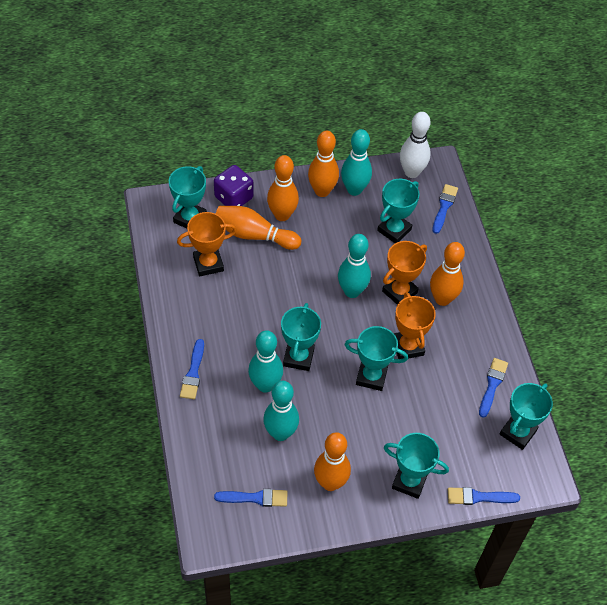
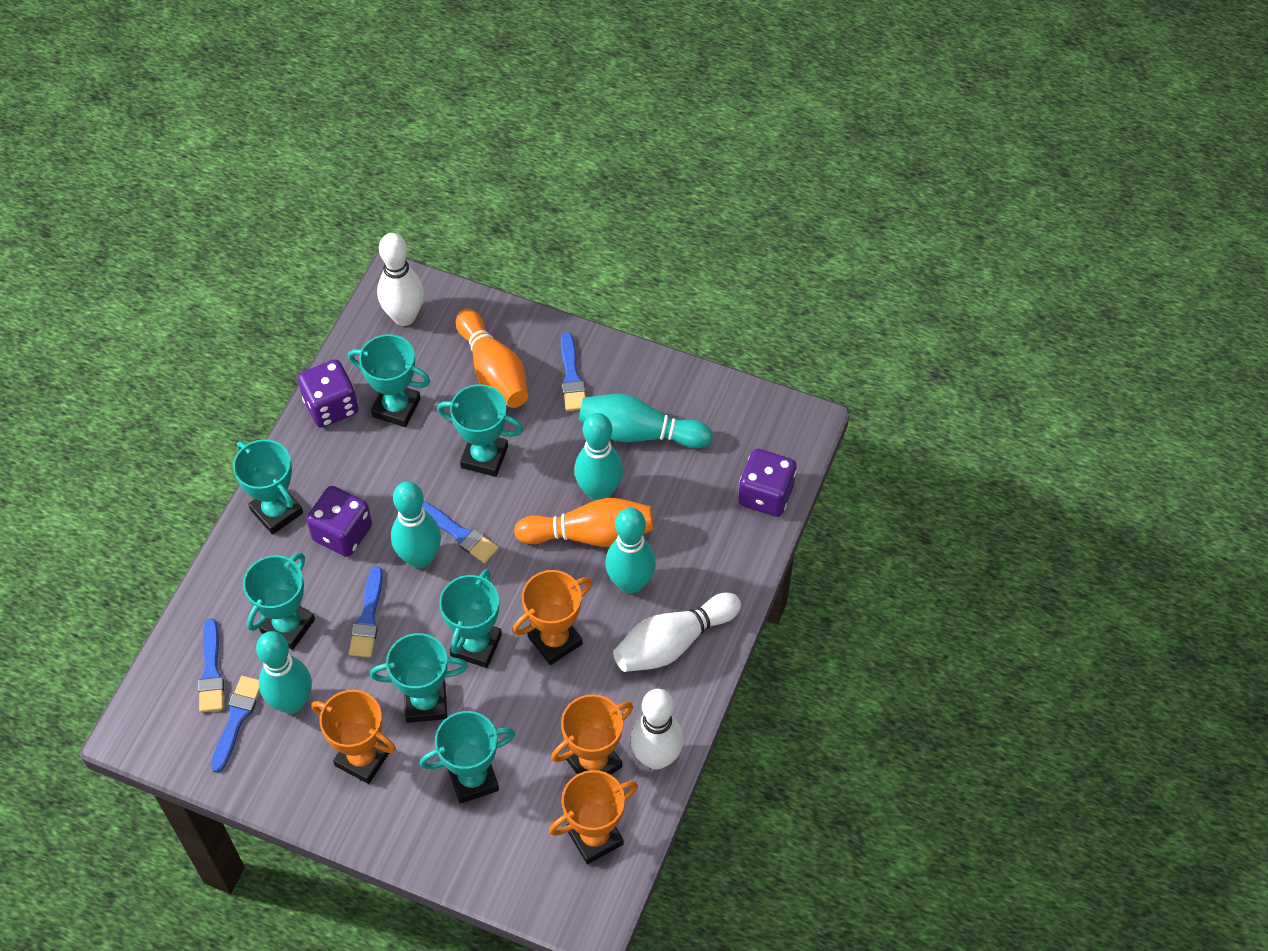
orange bowling pin: [216,206,301,250] [267,155,299,221] [308,131,339,197] [314,432,351,491] [430,242,465,306] = 5 -> [456,309,528,408] [514,498,654,547] = 2
orange trophy: [177,212,237,277] [382,241,427,305] [394,292,436,359] = 3 -> [312,690,396,784] [512,570,592,665] [549,770,638,864] [551,694,633,775] = 4
purple dice: [214,165,254,206] = 1 -> [298,359,358,428] [306,486,372,557] [738,449,797,517] = 3
turquoise bowling pin: [248,330,283,393] [263,381,299,441] [338,234,371,298] [341,129,372,196] = 4 -> [256,631,312,714] [391,481,441,568] [574,413,623,501] [578,394,713,448] [606,508,656,594] = 5
turquoise trophy: [169,166,207,228] [281,303,321,371] [345,326,408,391] [377,179,420,243] [384,433,449,499] [500,383,553,450] = 6 -> [233,439,303,535] [243,552,315,650] [348,334,431,427] [370,633,468,723] [420,711,515,804] [437,384,523,477] [439,569,502,668] = 7
white bowling pin: [400,112,431,178] = 1 -> [377,233,424,326] [613,592,741,672] [630,689,683,770] = 3

